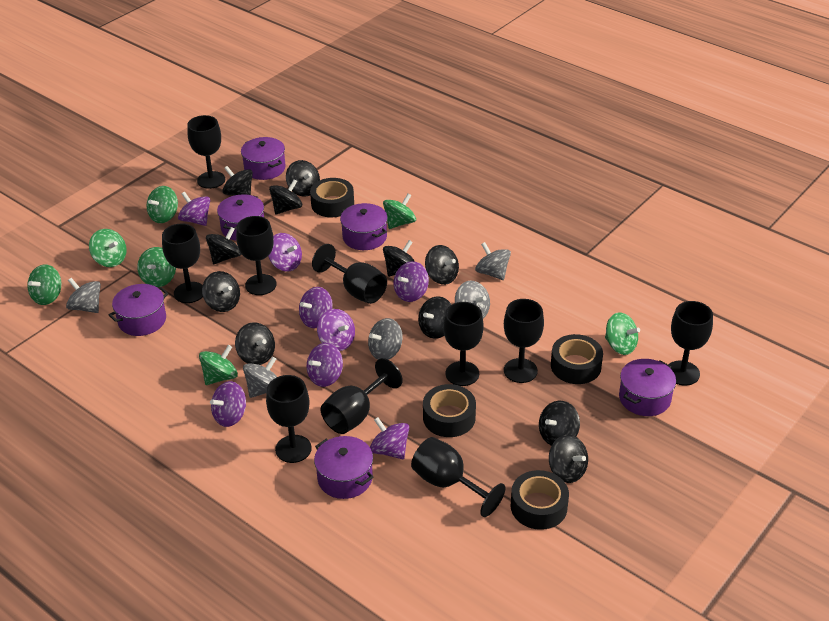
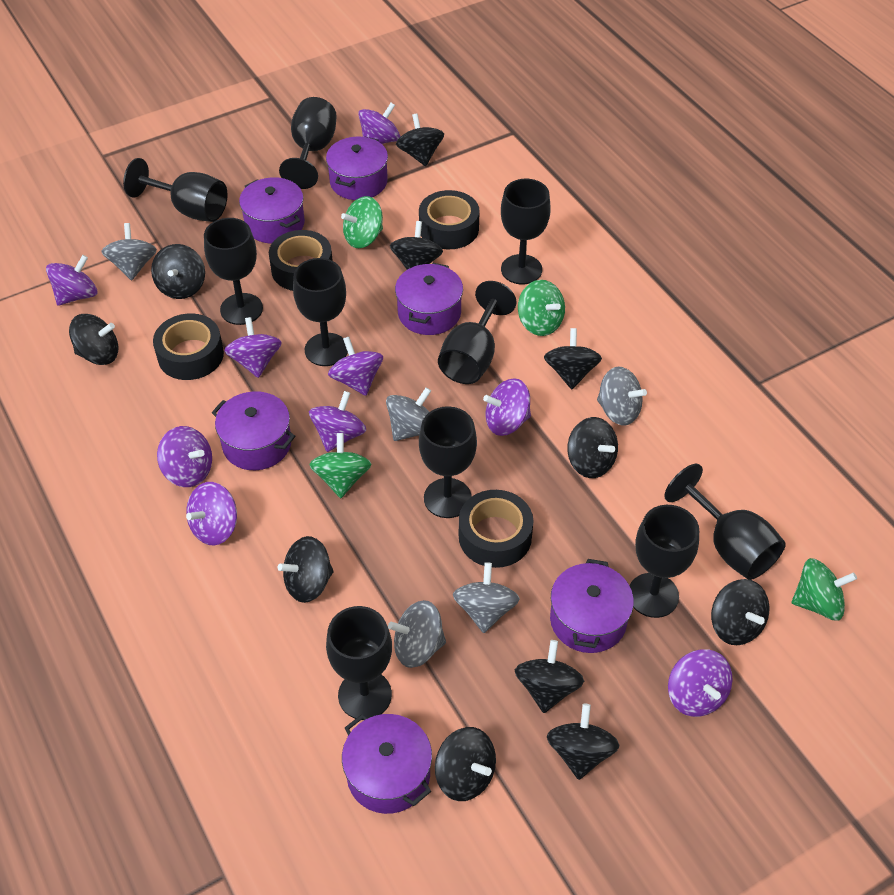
green spinning top: [27,264,61,305] [89,229,127,267] [137,247,176,287] [146,186,178,223] [199,345,238,385] [383,194,416,229] [605,312,640,355] = 7 -> [309,433,371,498] [341,196,383,248] [518,280,565,336] [791,558,857,620] = 4
purple spinning top: [178,192,210,226] [210,381,246,427] [268,233,302,271] [299,287,333,328] [307,343,343,387] [317,309,355,351] [370,417,409,459] [394,261,429,302] = 8 -> [46,255,97,306] [157,426,212,487] [186,482,237,546] [224,317,282,378] [309,391,366,452] [328,337,383,396] [358,103,400,144] [483,378,531,436] [668,649,733,717] = 9

